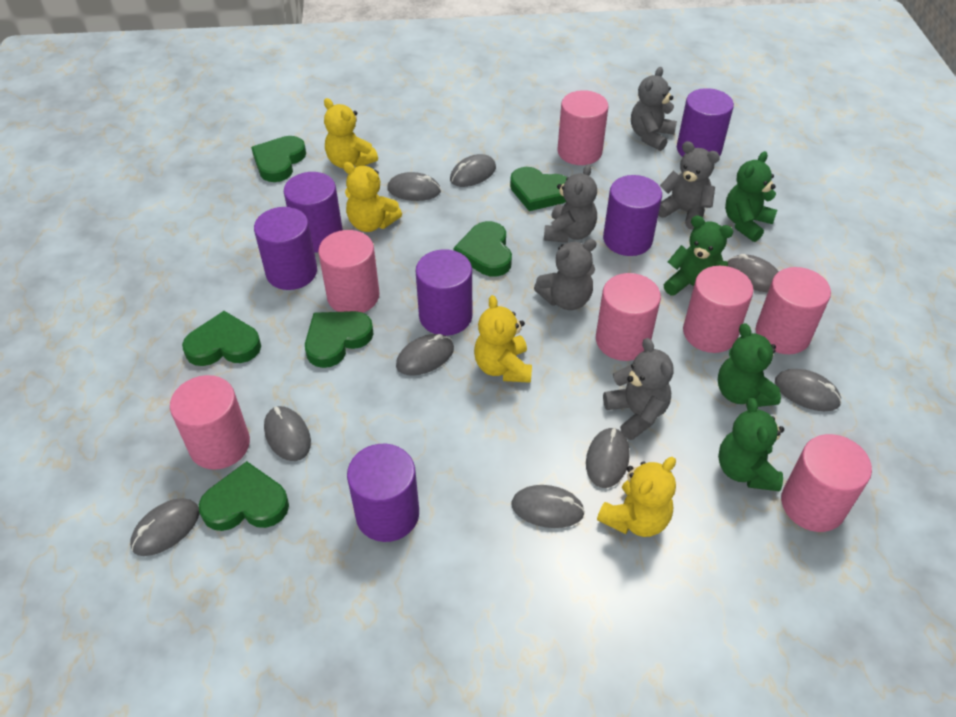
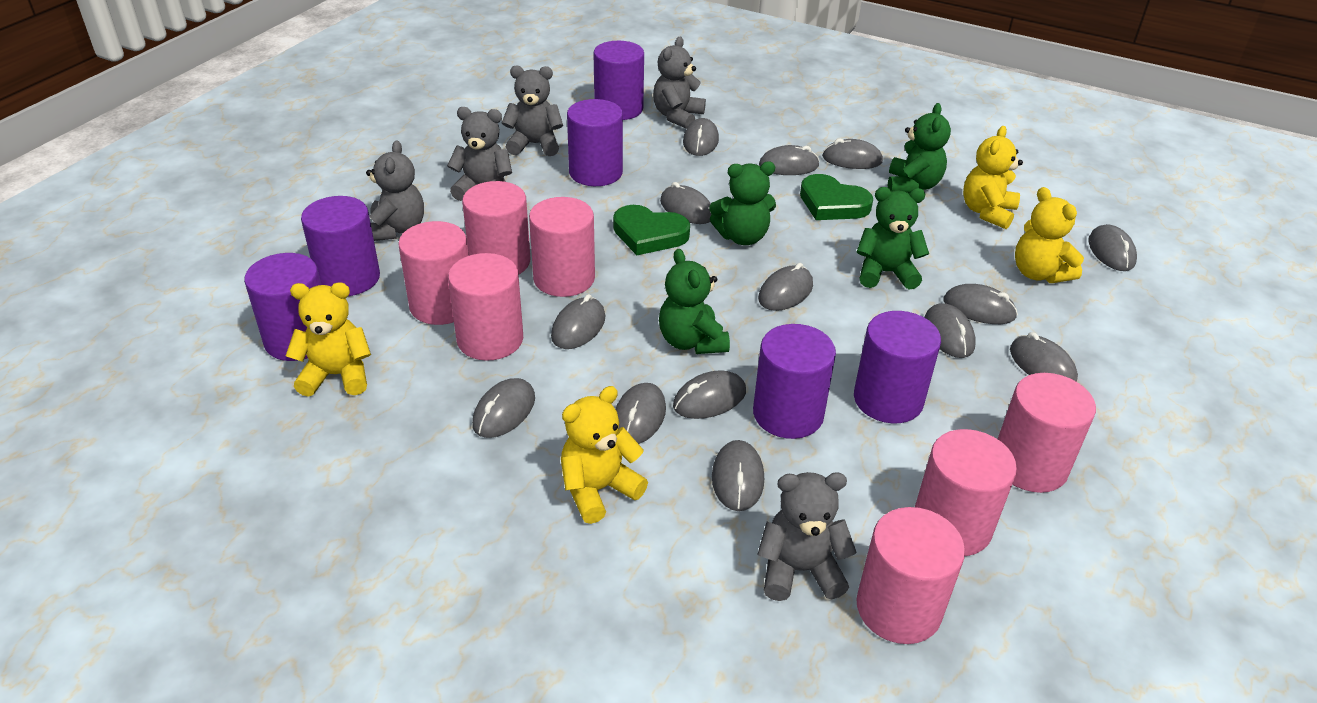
green heart: [182,311,261,366] [199,461,289,531] [251,136,306,182] [305,311,374,368] [454,221,512,277] [510,167,567,211] = 6 -> [613,205,690,255] [800,174,873,220] = 2
grey mouse: [130,498,199,556] [264,406,311,461] [387,172,441,201] [396,334,454,376] [450,154,496,187] [511,485,585,528] [586,427,630,488] [727,254,779,292] [775,369,842,411] = 9 -> [472,378,535,438] [551,294,605,349] [615,383,666,444] [660,182,712,224] [673,370,746,419] [683,118,719,156] [712,440,764,511] [758,263,813,311] [759,145,819,175] [822,138,883,169] [924,303,976,358] [944,284,1018,324] [1010,332,1078,382] [1088,224,1137,271] = 14

